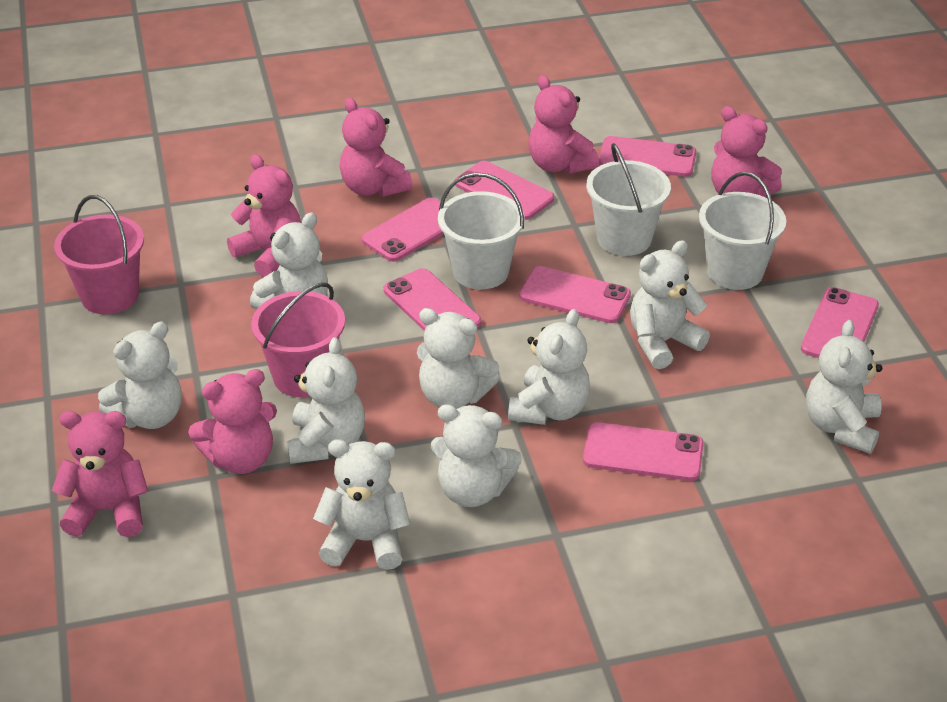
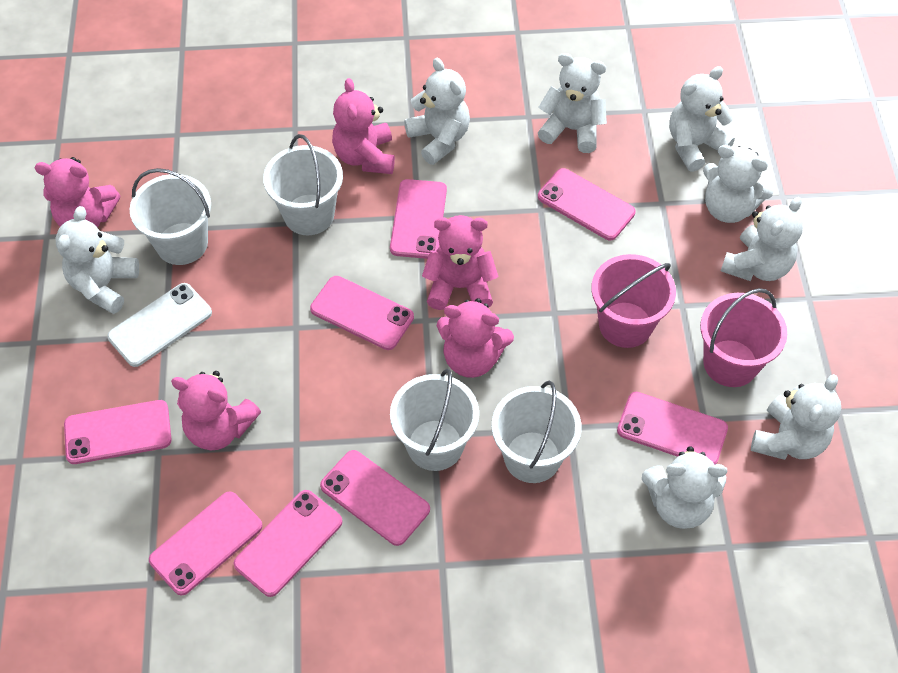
pink phone: [362,197,444,262] [384,268,481,331] [455,161,554,220] [519,266,631,323] [583,422,704,481] [599,136,696,177] [801,287,879,358] = 7 -> [64,400,172,464] [149,491,263,596] [233,490,343,597] [310,276,414,350] [320,450,430,546] [390,179,447,259] [538,168,636,240] [617,392,728,465] = 8
pink teddy bear: [52,411,148,537] [188,369,277,474] [227,154,301,277] [340,98,413,197] [528,75,599,174] [711,106,782,197] = 6 -> [35,157,120,227] [171,371,261,450] [332,78,395,174] [422,215,498,310] [437,298,514,378] = 5
white bucket: [438,172,524,290] [586,143,671,256] [699,172,786,290] = 3 -> [130,168,211,265] [263,134,343,235] [390,369,479,471] [492,381,582,483] = 4
white phone: none = 0 -> [107,283,212,367] = 1
white teddy bear: [98,322,182,429] [250,212,328,309] [287,337,365,464] [313,439,410,570] [417,308,500,409] [430,404,522,507] [508,309,590,425] [630,240,710,369] [806,320,882,454] = 9 -> [56,206,139,314] [404,58,470,165] [538,53,607,153] [642,446,727,529] [669,66,735,172] [703,145,774,223] [721,197,803,281] [751,374,841,460] = 8

